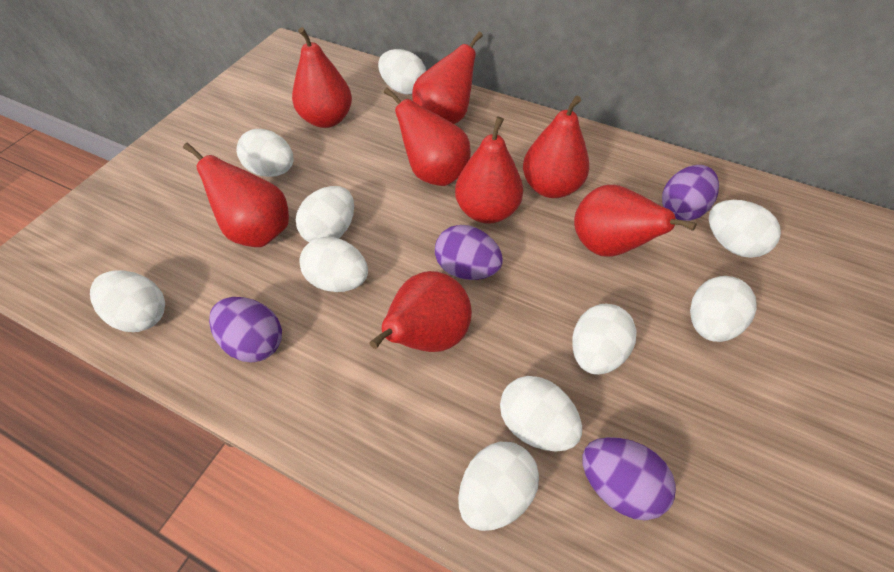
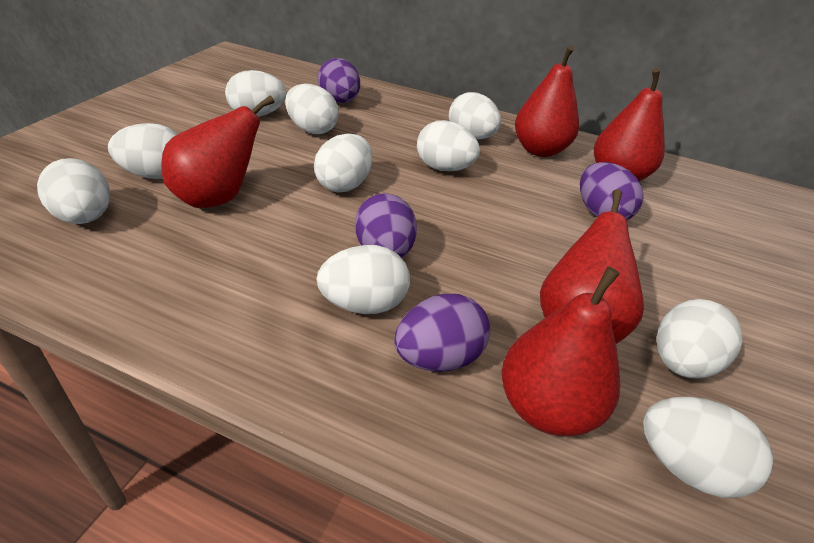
red pear: [183,143,289,247] [292,27,352,128] [370,271,472,352] [384,87,471,186] [412,32,483,124] [455,116,523,224] [523,96,590,198] [574,185,697,257] = 8 -> [161,96,274,208] [501,267,620,436] [515,45,579,157] [540,189,644,344] [594,68,665,181] = 5

